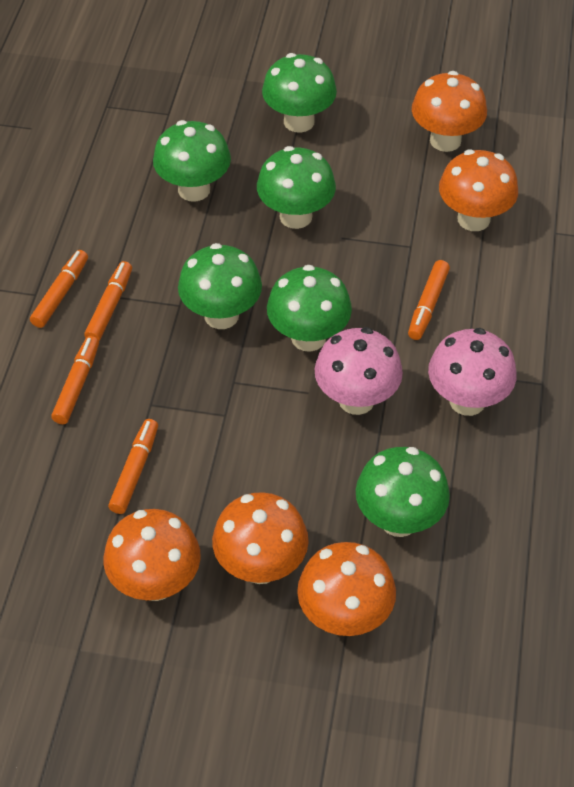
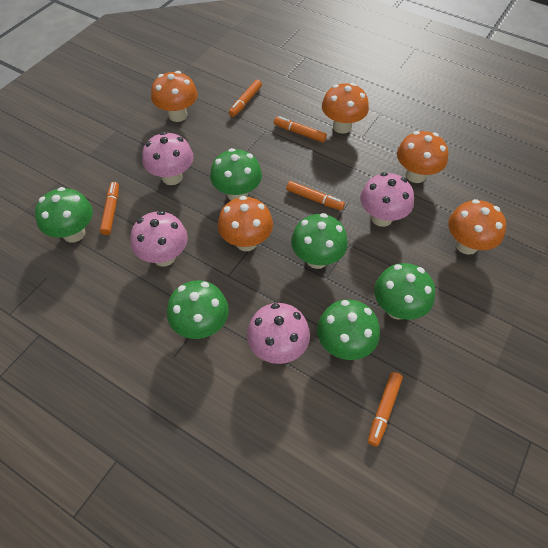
pink mushroom: [315,327,403,415] [428,328,517,416] = 2 -> [131,211,188,267] [142,132,193,185] [247,303,310,364] [360,172,414,227] = 4

